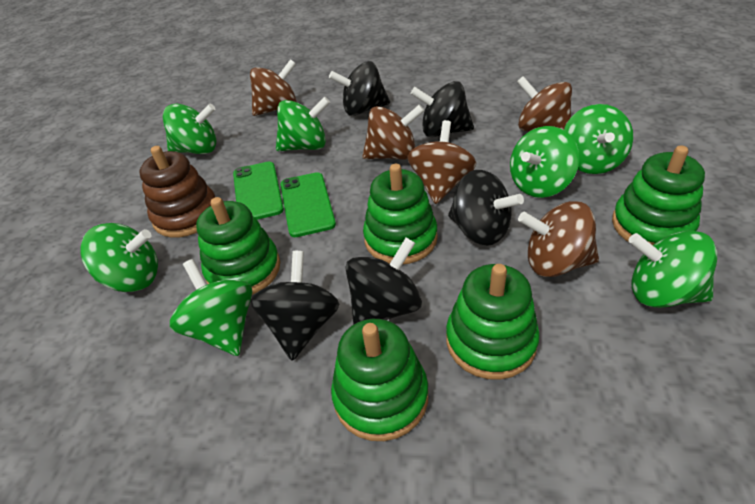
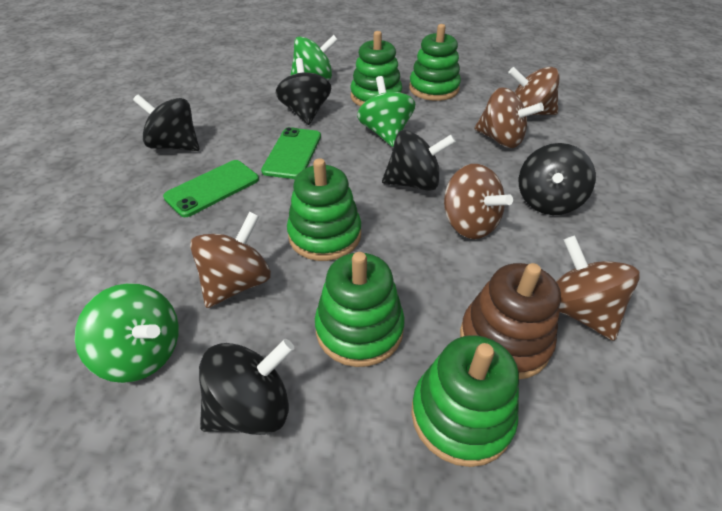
green spinning top: [80,223,158,292] [163,103,216,154] [170,259,253,356] [276,97,330,151] [510,126,579,198] [564,104,633,174] [628,230,717,308] = 7 -> [75,283,179,383] [290,35,338,80] [357,76,415,147] = 3

